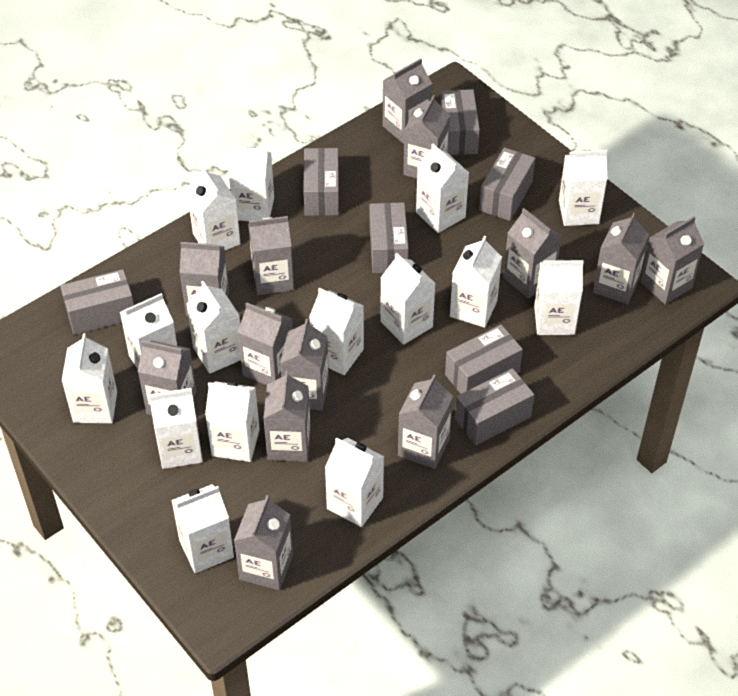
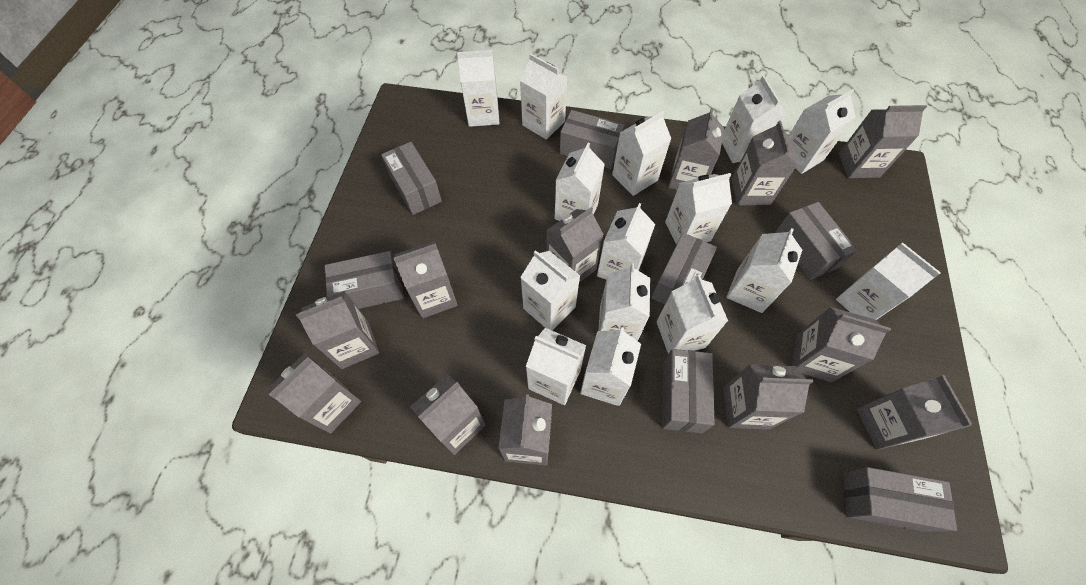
grey carton: [138,340,197,415] [179,242,229,316] [234,495,293,590] [238,302,293,385] [248,216,294,295] [263,371,311,462] [280,319,329,411] [383,58,432,144] [398,375,453,469] [403,95,450,179] [503,208,562,299] [593,213,650,304] [640,217,704,305] = 13 -> [268,353,361,434] [296,291,379,369] [393,241,458,319] [410,375,486,455] [498,394,552,466] [546,207,604,283] [668,108,724,190] [723,364,813,430] [732,121,797,205] [792,307,891,382] [839,105,927,178] [857,375,972,450] = 12

